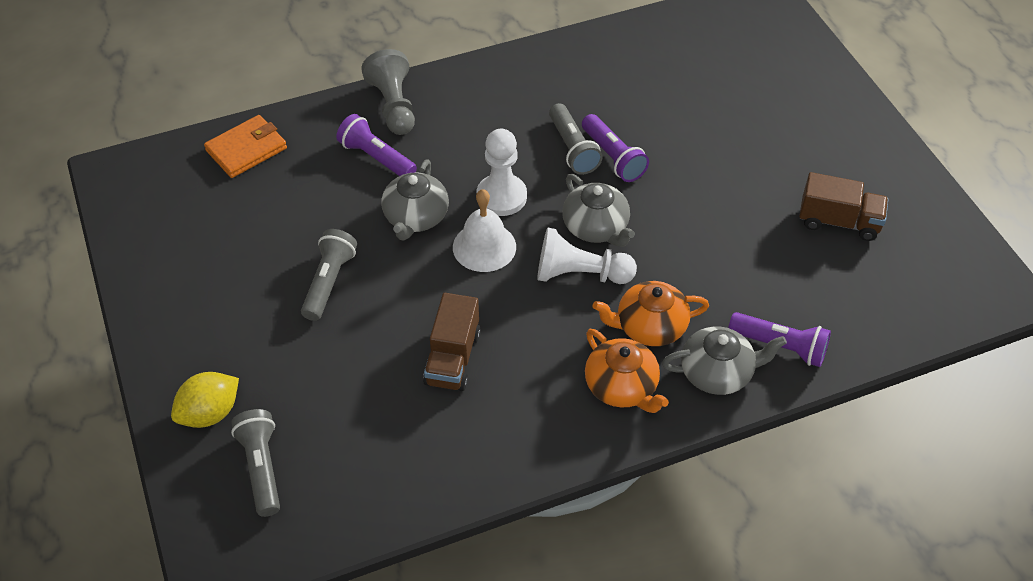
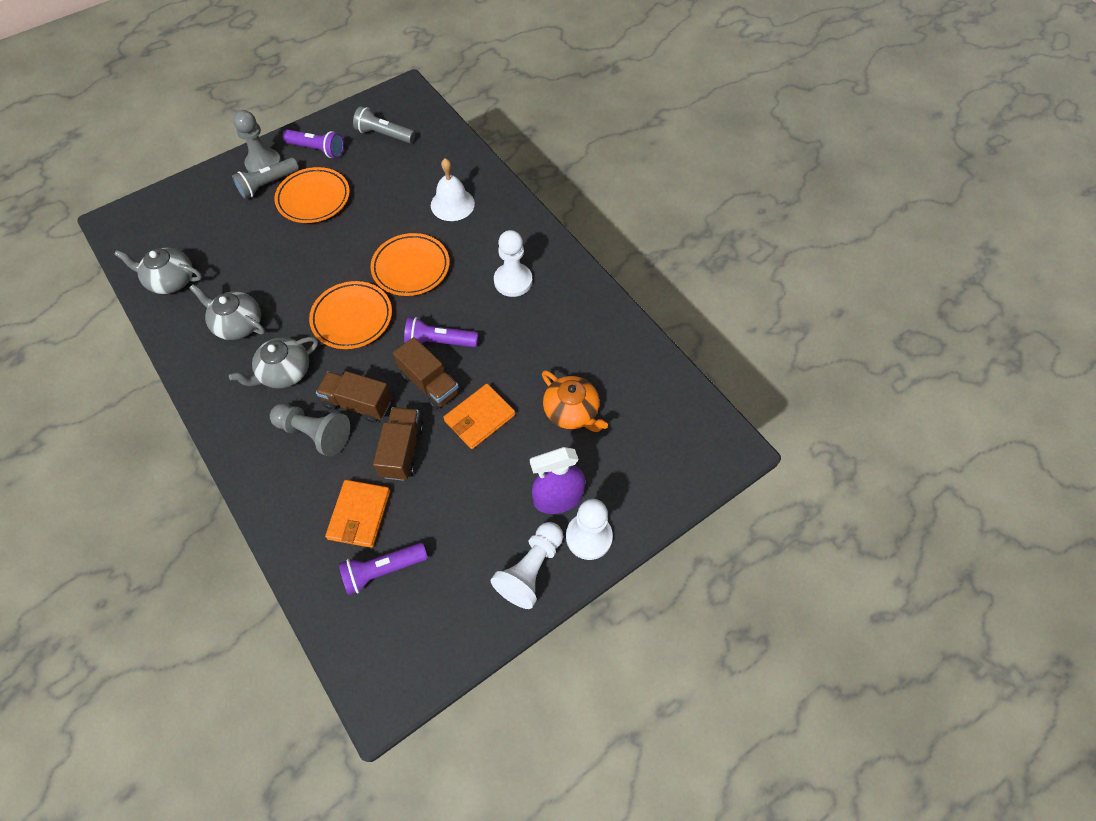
brown truck: [423,293,481,391] [799,172,888,241] = 2 -> [316,371,392,423] [373,407,424,481] [393,337,460,410] = 3
grey flashlight: [231,409,280,517] [301,229,357,321] [549,103,603,175] = 3 -> [232,158,299,199] [353,106,415,144] = 2
grey pawn: [361,49,415,135] = 1 -> [233,110,281,174] [270,404,350,457] = 2
orange plate: none = 0 -> [274,167,350,223] [309,281,392,349] [370,233,450,296] = 3
orange teapot: [585,329,669,413] [593,281,709,346] = 2 -> [542,370,608,432] = 1
orange wallet: [204,115,287,178] = 1 -> [325,480,390,548] [443,384,515,449] = 2
purple spray bottle: none = 0 -> [530,447,585,514] = 1
white pawn: [477,129,527,216] [537,228,637,284] = 2 -> [491,522,563,609] [494,230,532,297] [566,499,613,560] = 3
yellow lemon: [171,372,239,428] = 1 -> none = 0

